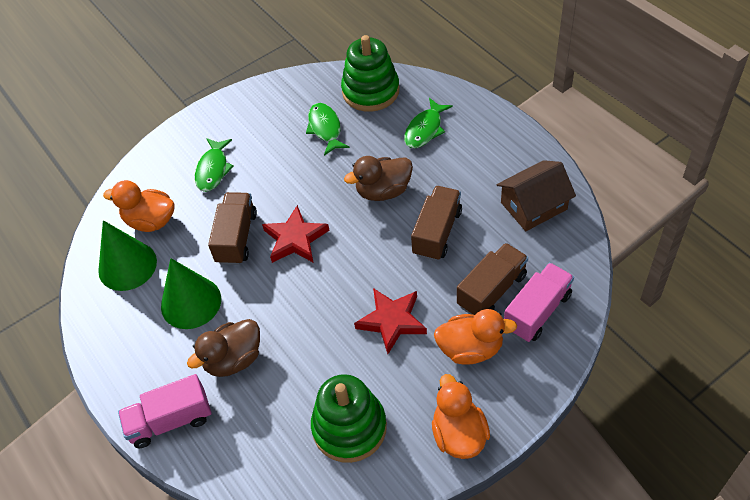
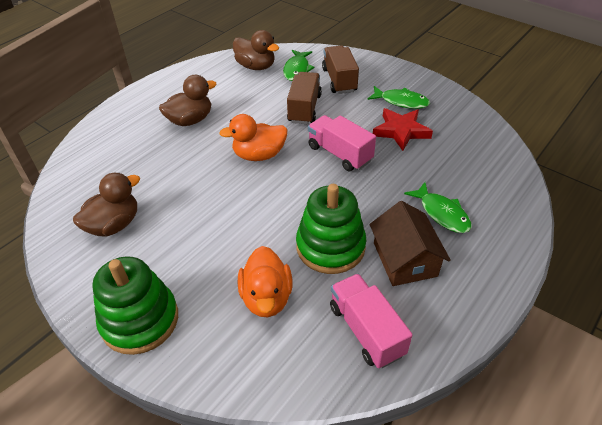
brown duck: [187,319,260,377] [344,156,413,201] = 2 -> [73,173,140,237] [159,75,216,126] [233,30,279,70] = 3
brown truck: [208,192,257,265] [411,186,462,261] [457,243,528,315] = 3 -> [287,72,322,124] [322,45,359,94] = 2
green cone: [98,220,157,291] [161,258,221,329] = 2 -> none = 0
orange duck: [103,180,175,232] [432,374,490,459] [434,309,517,365] = 3 -> [219,114,287,161] [238,246,293,317] = 2
red star: [262,205,329,263] [354,288,427,354] = 2 -> [373,108,433,151] = 1

